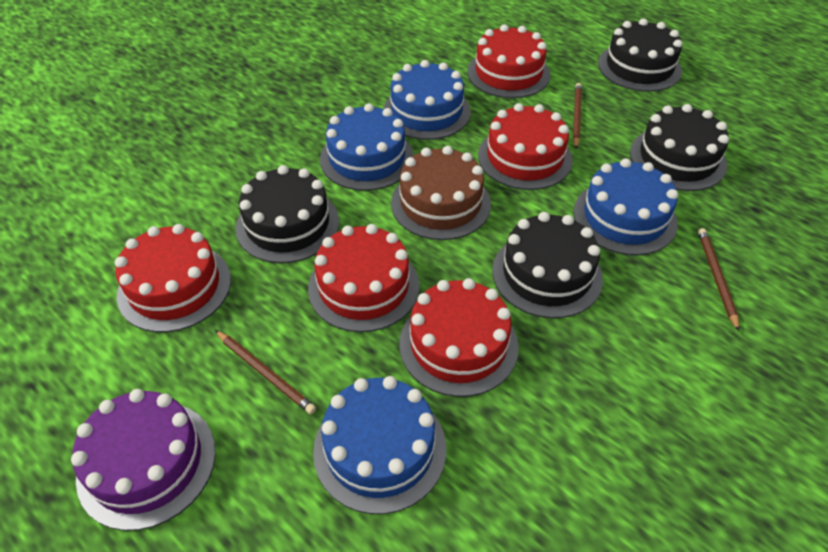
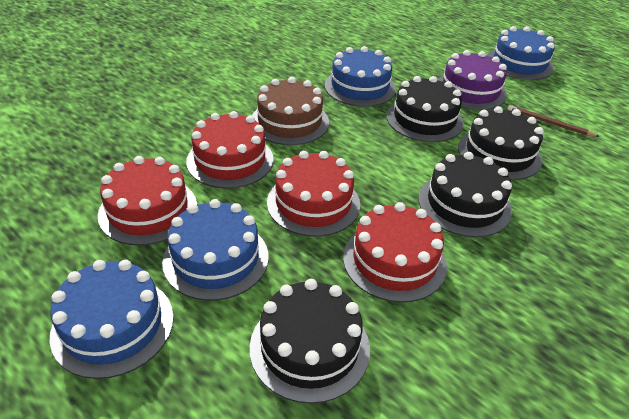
brown pencil: [215,330,316,414] [573,83,582,149] [698,228,739,331] = 3 -> [508,105,600,137] = 1
red cake: [115,224,231,332] [308,224,419,332] [400,278,519,397] [468,24,550,98] [478,103,573,190] = 5 -> [98,156,197,246] [186,111,274,189] [267,151,360,237] [343,202,447,303] = 4

